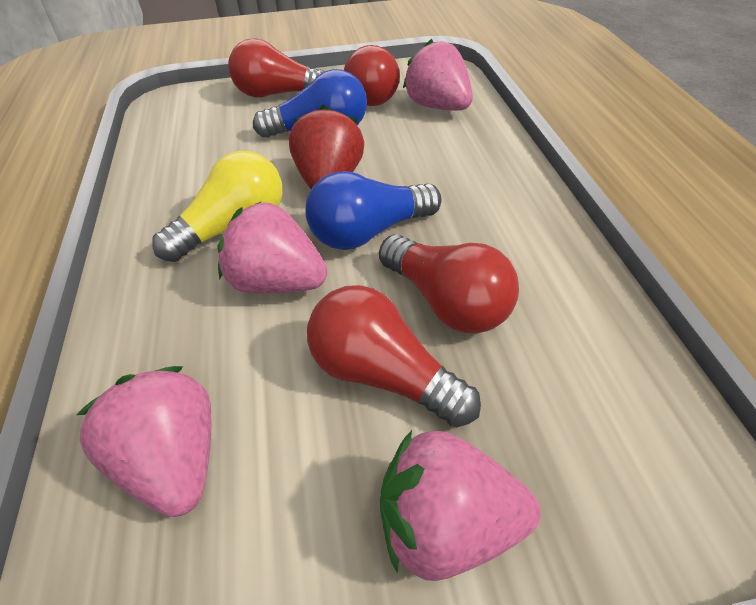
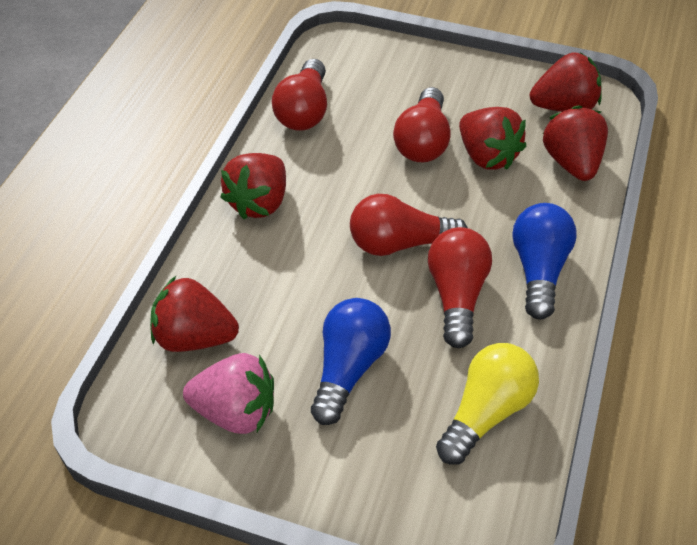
pink strawberry: [77,366,211,517] [217,202,327,294] [380,430,541,581] [403,39,473,111] = 4 -> [183,353,274,434] = 1
red strawberry: [289,105,364,189] = 1 -> [150,276,239,352] [221,153,286,219] [459,107,526,170] [530,52,602,112] [543,105,608,181] = 5

